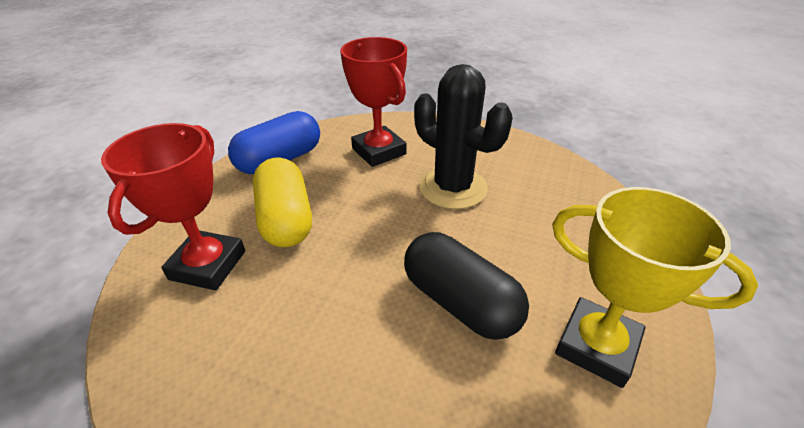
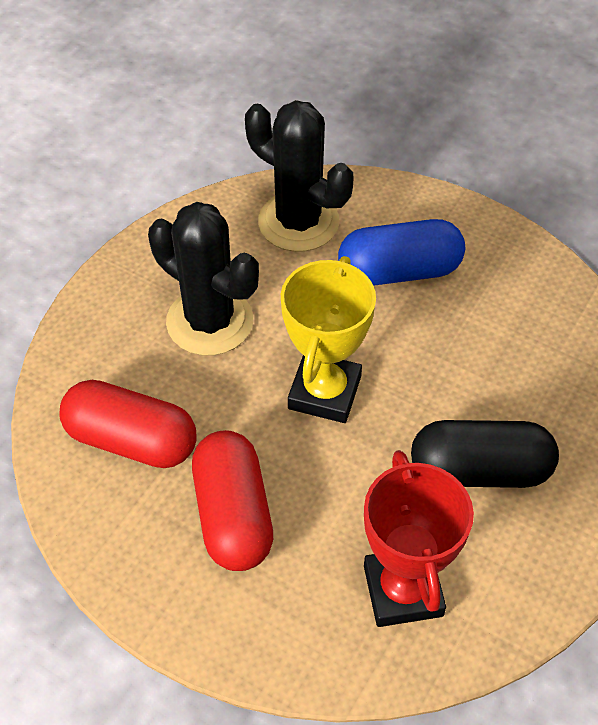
black cactus: [414,64,512,209] = 1 -> [148,202,259,356] [245,100,354,252] = 2
red capsule: none = 0 -> [59,380,197,468] [192,430,273,571] = 2
red trophy: [101,123,245,290] [340,37,407,167] = 2 -> [364,450,474,627] = 1
yellow capsule: [253,157,312,247] = 1 -> none = 0

